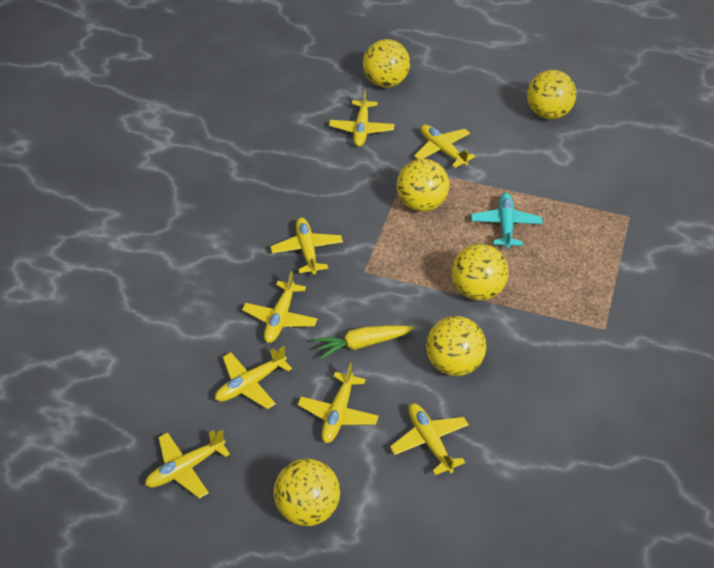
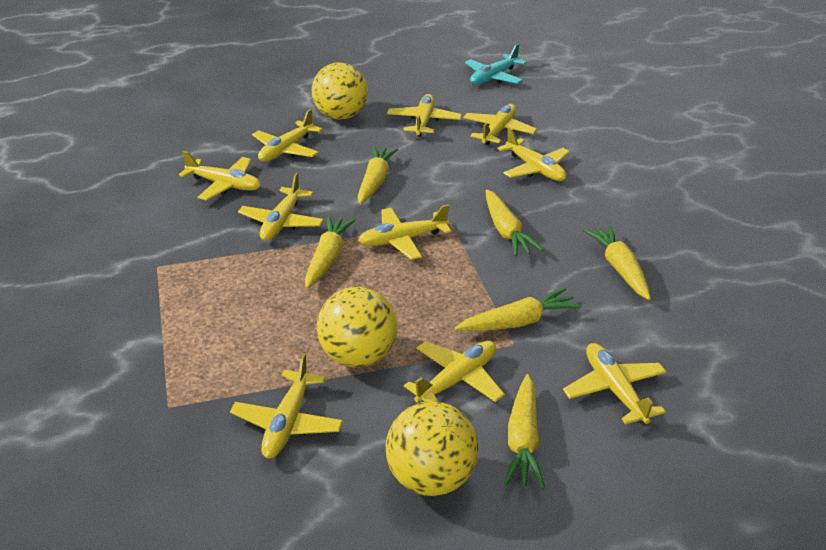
yellow ball: [274,459,340,526] [363,39,410,88] [396,159,449,212] [426,316,486,376] [452,244,509,301] [527,70,576,119] = 6 -> [312,62,368,120] [317,287,397,368] [386,401,479,496] = 3
yellow carrot: [314,325,415,359] = 1 -> [305,216,356,289] [358,146,398,204] [455,288,581,331] [486,190,543,256] [504,374,545,489] [583,225,651,300] = 6
yellow plane: [145,430,230,499] [215,346,292,409] [242,271,317,343] [270,218,343,274] [298,363,379,443] [329,89,394,147] [390,403,469,475] [414,125,475,168] = 8 -> [179,151,261,201] [230,353,343,459] [238,173,324,241] [252,109,322,162] [358,205,451,260] [387,94,462,137] [404,341,505,403] [463,104,537,145] [497,127,570,181] [563,343,667,424] = 10

